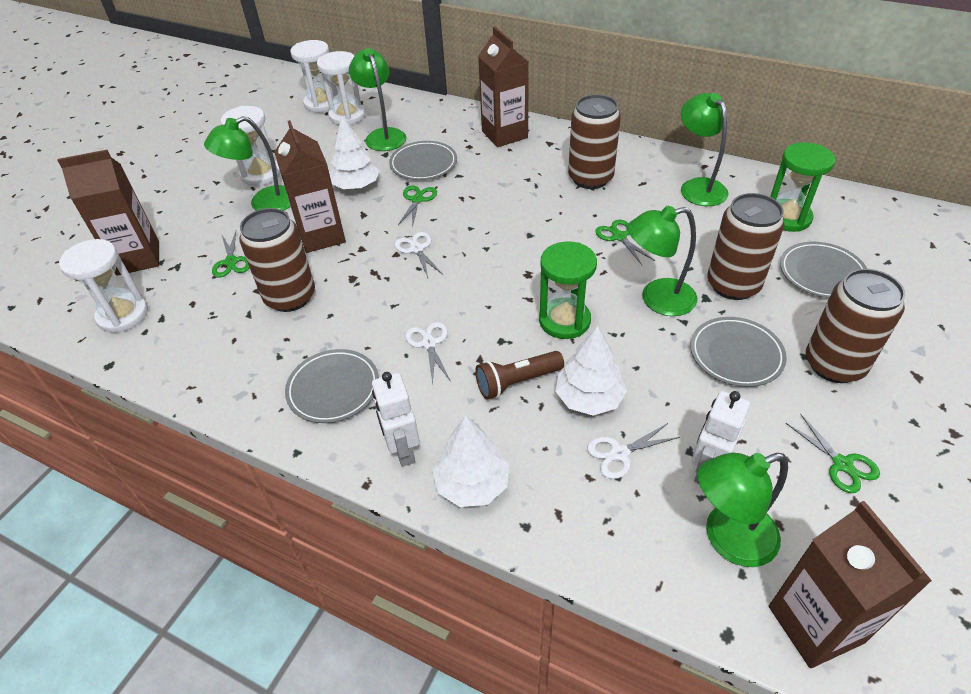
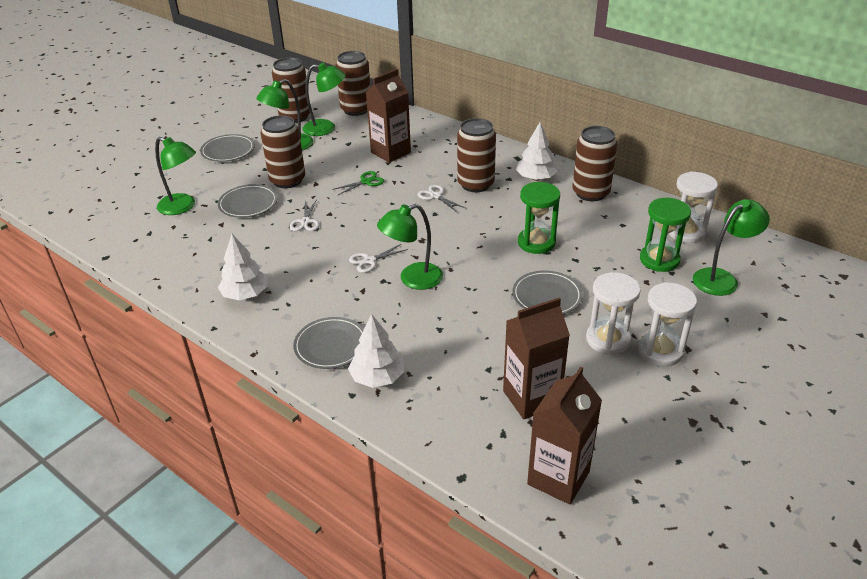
brown can: [239,208,315,312] [568,94,621,189] [707,193,785,300] [806,269,905,383] = 4 -> [260,115,305,188] [272,57,310,123] [336,51,371,116] [457,118,496,192] [572,126,617,201] = 5
brown carton: [57,150,159,276] [274,120,346,253] [478,27,529,147] [769,501,932,668] = 4 -> [366,69,411,163] [503,297,570,419] [527,367,602,505] = 3
brown flashlight: [475,351,564,400] = 1 -> none = 0
green scissors: [212,231,250,278] [398,185,437,227] [595,220,655,265] [786,413,880,493] = 4 -> [332,171,384,195] = 1
white hourglass: [59,239,148,333] [220,106,281,186] [290,40,338,113] [317,51,366,125] = 4 -> [586,272,641,355] [638,282,697,366] [669,172,718,243] = 3
white robot: [372,372,420,467] [692,391,750,484] = 2 -> none = 0

